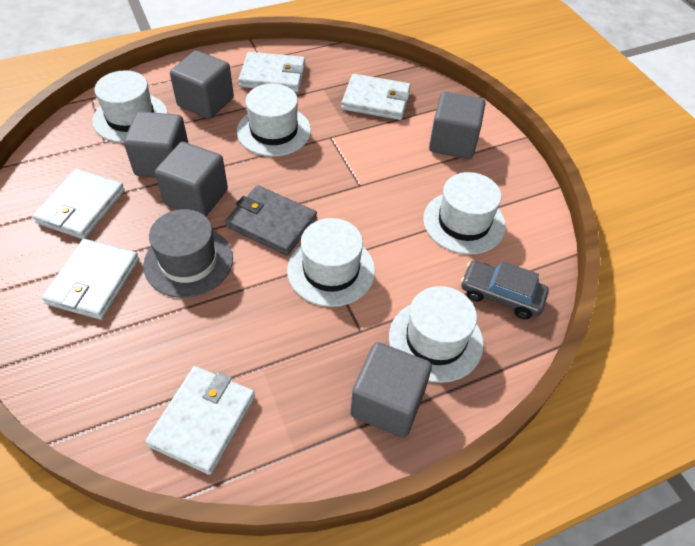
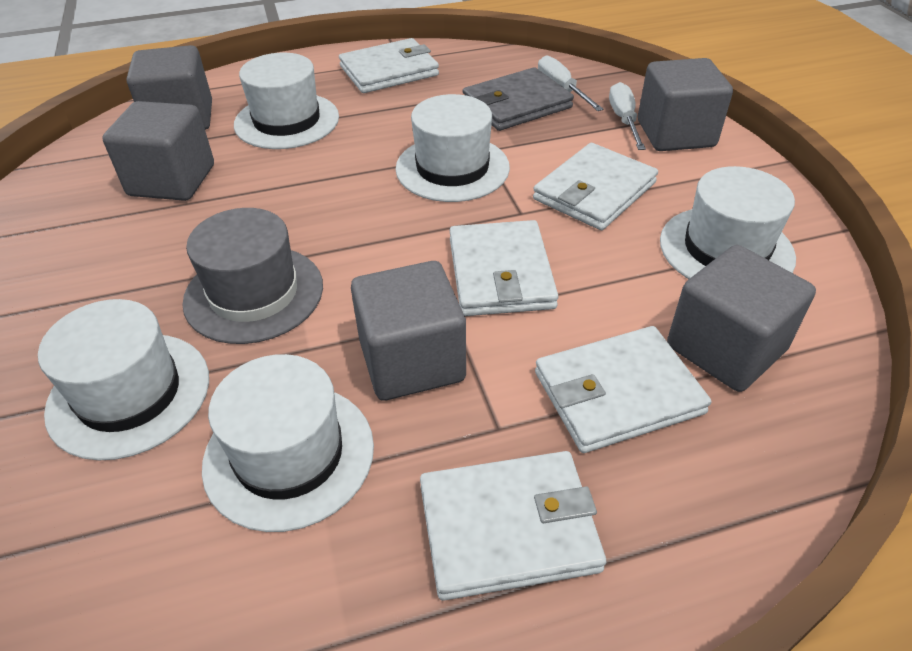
grey car: [461,261,548,319] = 1 -> none = 0
white screwdriver: none = 0 -> [538,55,604,111] [609,82,646,150] = 2

